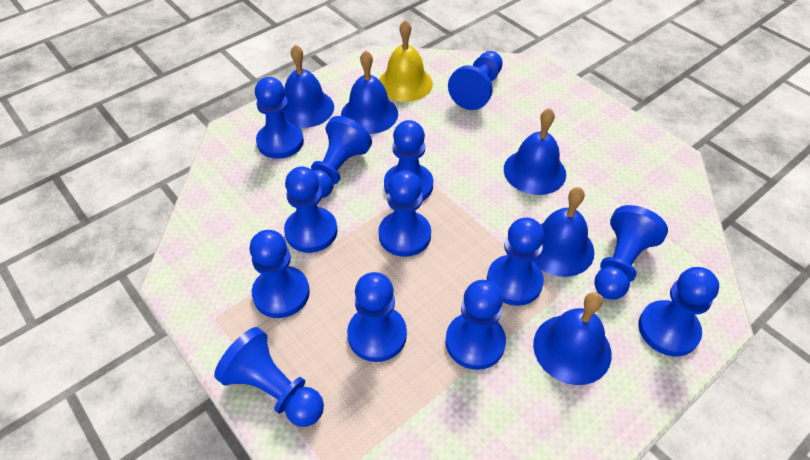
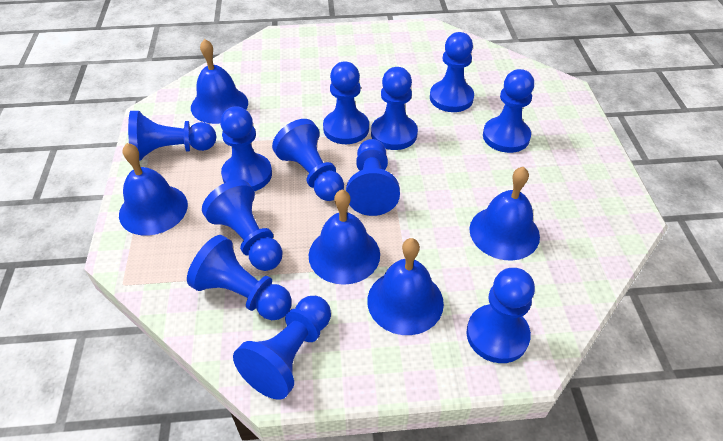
blue pawn: [214,327,324,427] [250,230,310,318] [255,77,304,159] [284,167,338,253] [311,116,372,198] [347,272,407,362] [378,170,431,257] [384,120,433,201] [446,280,506,370] [448,51,503,110] [487,218,544,306] [594,205,668,300] [639,267,719,356] = 13 -> [128,111,216,160] [187,235,292,320] [202,179,283,271] [220,106,272,191] [233,296,331,400] [272,119,344,201] [323,61,369,144] [346,139,400,216] [371,67,418,150] [430,32,474,112] [466,268,535,363] [483,69,534,153] = 12
yellow bell: [379,20,433,102] = 1 -> none = 0

